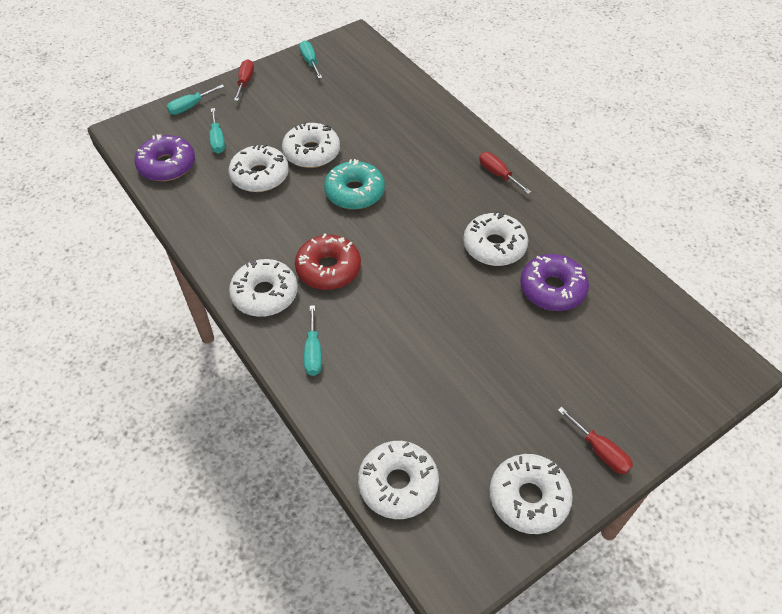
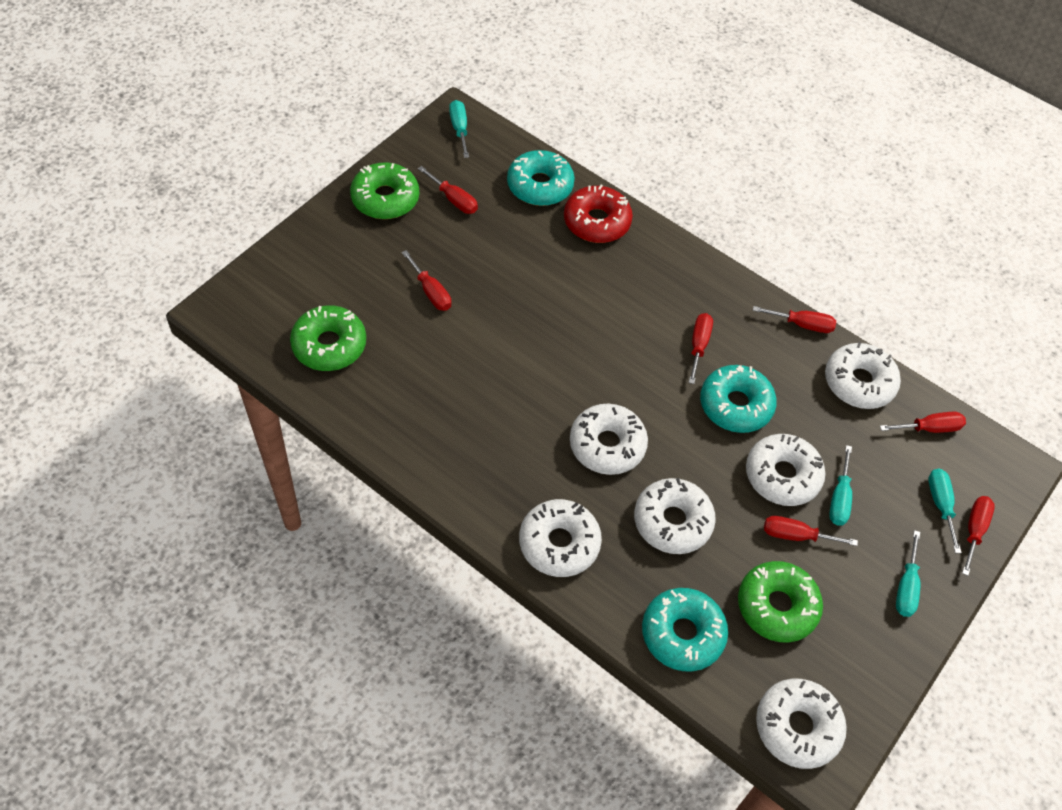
green donut: none = 0 -> [290,305,366,371] [350,162,419,219] [738,561,823,643] = 3
purple donut: [134,134,195,181] [520,254,589,311] = 2 -> none = 0
red screwdriver: [234,59,254,101] [479,152,531,194] [558,407,633,474] = 3 -> [402,250,451,311] [418,166,478,214] [689,313,713,384] [753,306,836,333] [764,516,858,546] [880,412,966,433] [962,496,995,576] = 7
turquoise donut: [324,159,385,209] = 1 -> [507,150,575,206] [642,588,728,672] [700,365,777,433] = 3

